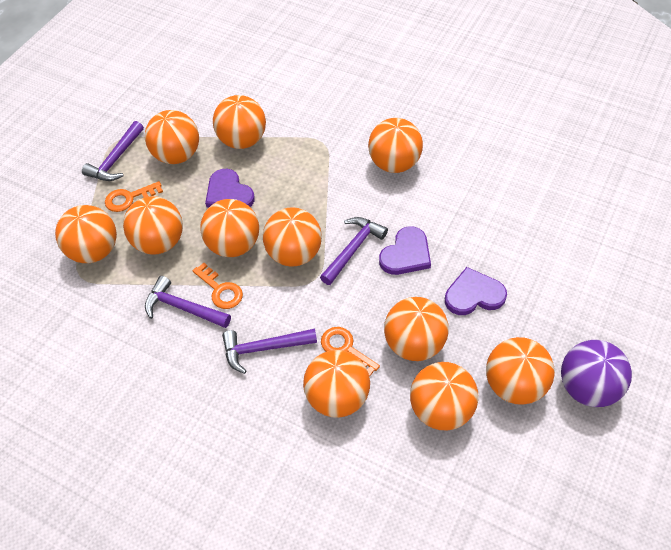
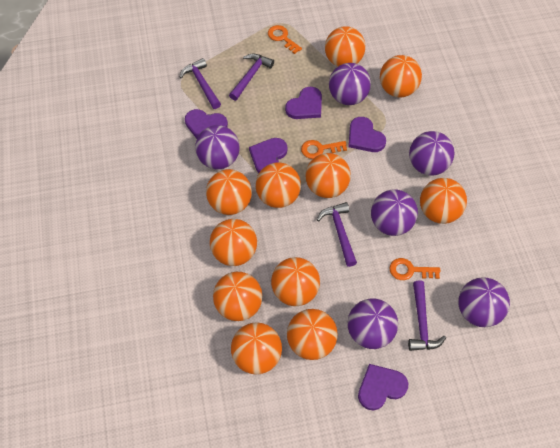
purple ball: [561,340,632,407] = 1 -> [195,125,240,169] [329,63,371,105] [348,299,398,349] [371,189,418,236] [409,131,455,176] [458,277,510,327] = 6
purple heart: [205,169,255,208] [379,226,431,275] [445,267,507,315] = 3 -> [185,109,228,139] [249,138,288,173] [285,87,322,119] [348,117,386,152] [358,364,408,410] = 5

